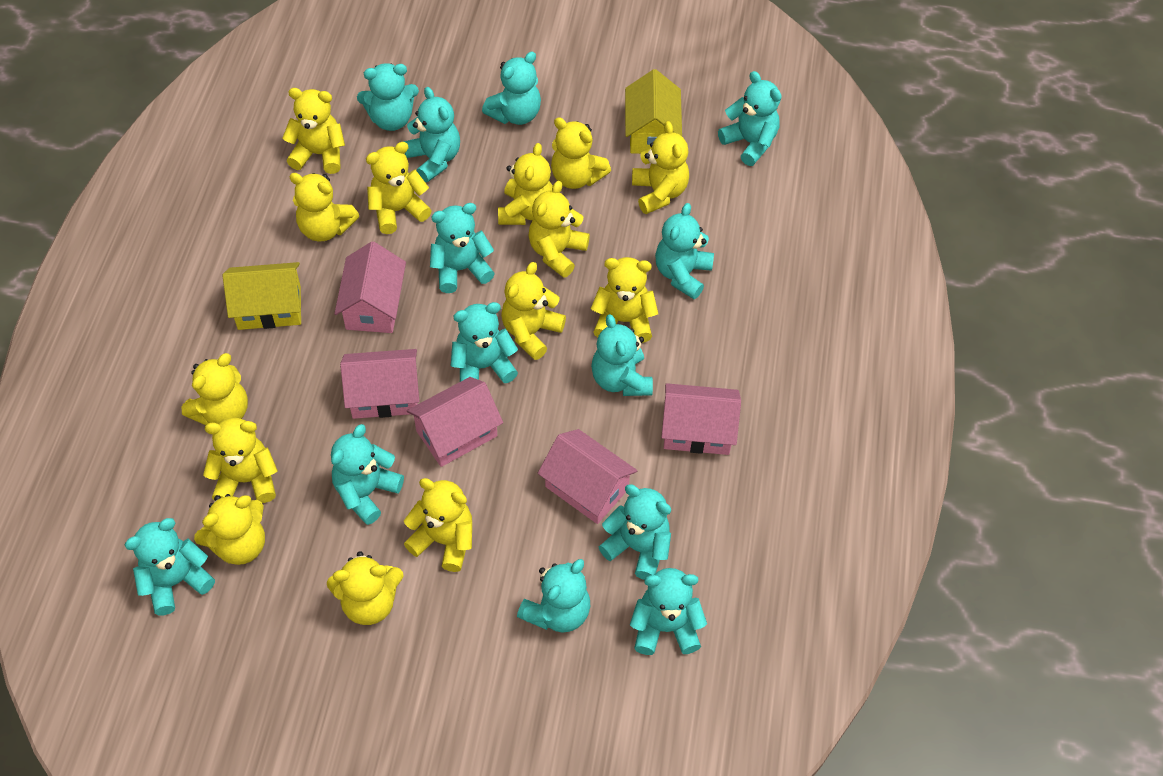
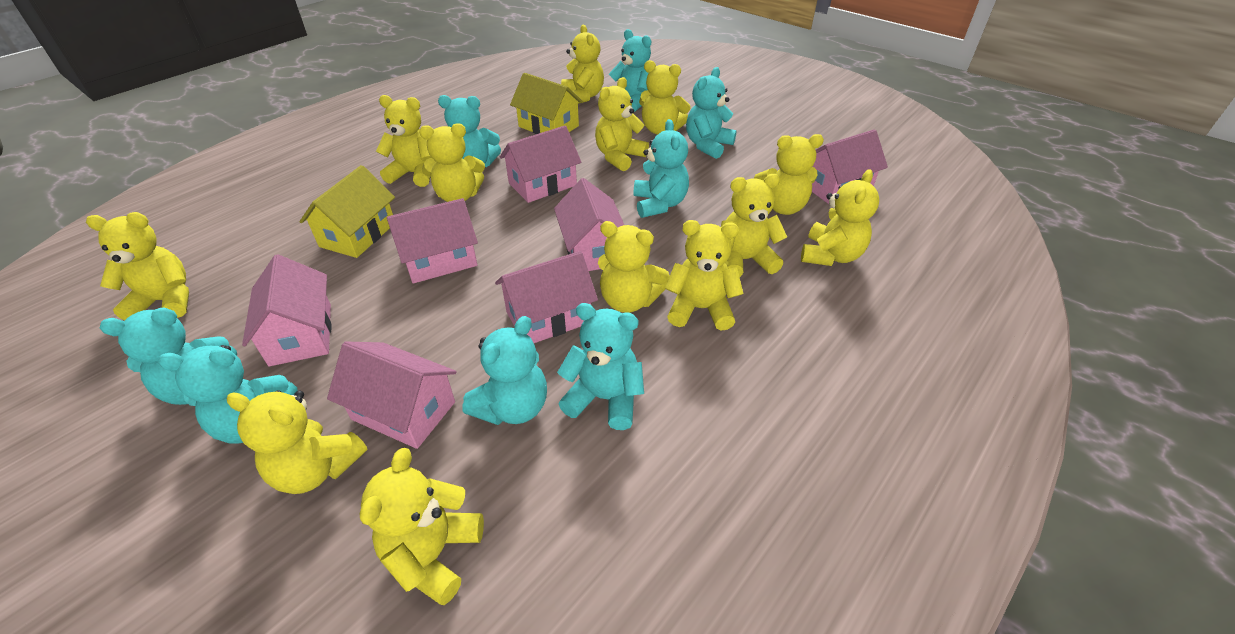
pink house: [334,241,406,333] [340,349,419,419] [407,377,503,467] [538,429,637,524] [661,383,741,455] = 5 -> [242,254,332,366] [327,342,457,449] [387,198,478,284] [495,251,598,343] [500,126,581,203] [554,178,624,271] [812,129,888,204] = 7
turquoise teddy bear: [125,518,215,615] [331,424,404,525] [357,63,419,131] [403,87,460,182] [430,203,495,293] [451,302,518,383] [482,51,541,125] [517,559,590,633] [591,314,653,396] [599,484,671,580] [630,568,707,655] [655,203,714,299] [718,71,782,166] = 13 -> [100,308,237,405] [158,345,298,444] [438,95,501,167] [462,316,547,425] [557,303,644,430] [609,29,651,112] [634,119,689,218] [686,67,737,159] = 8
yellow teddy bear: [181,353,248,425] [194,494,265,565] [203,418,278,503] [282,88,345,174] [289,173,359,242] [327,551,404,625] [366,142,432,234] [404,478,472,572] [498,143,553,225] [501,262,566,360] [529,181,590,278] [551,117,611,189] [591,257,658,343] [632,121,689,214] = 14 -> [86,212,189,320] [227,390,367,494] [359,448,484,605] [376,95,432,187] [419,123,485,202] [561,25,604,104] [595,77,649,171] [598,221,670,313] [639,60,691,135] [665,220,744,331] [721,174,787,277] [754,134,824,215] [801,169,879,266] = 13

